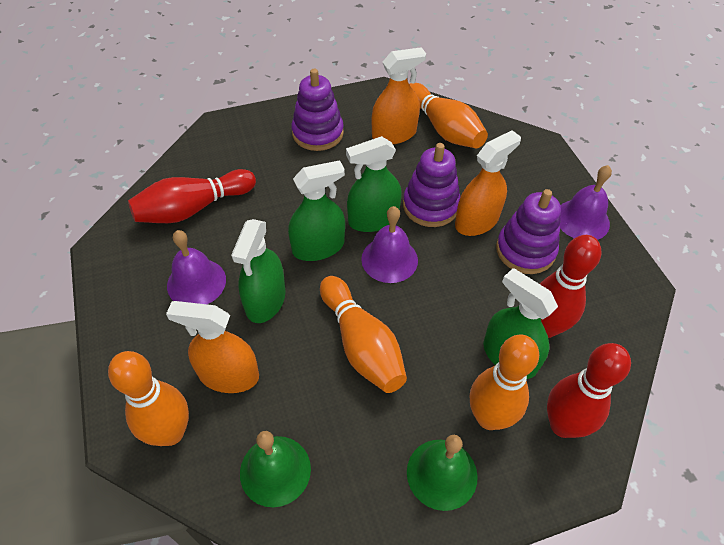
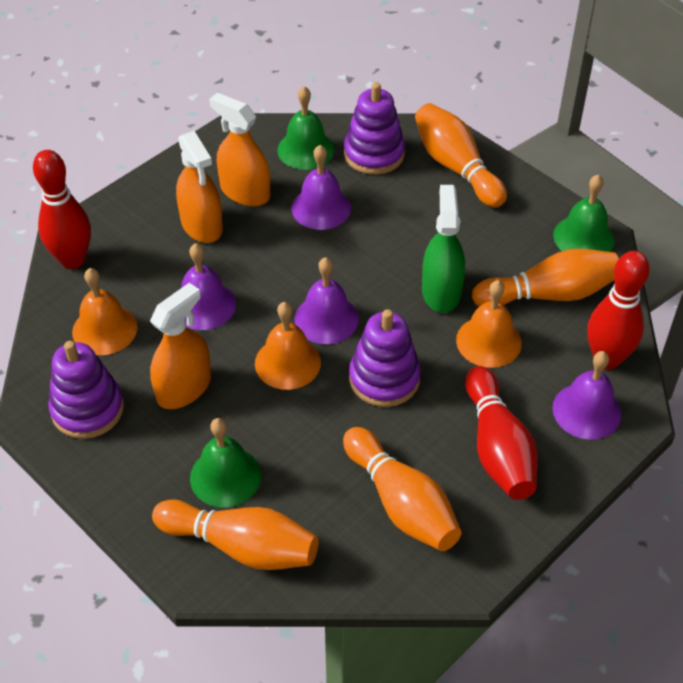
green bell: [240,431,311,507] [407,435,478,511] = 2 -> [190,418,261,507] [277,86,335,170] [553,175,615,252] = 3
green spray bottle: [231,219,285,323] [288,160,345,261] [346,136,402,232] [483,268,558,379] = 4 -> [422,185,465,313] = 1
orange bell: none = 0 -> [72,268,138,355] [255,302,321,390] [456,280,522,368] = 3
purple bell: [167,230,226,304] [361,206,418,283] [560,165,612,240] = 3 -> [181,243,236,330] [292,145,351,230] [294,257,359,344] [553,351,621,440] = 4

